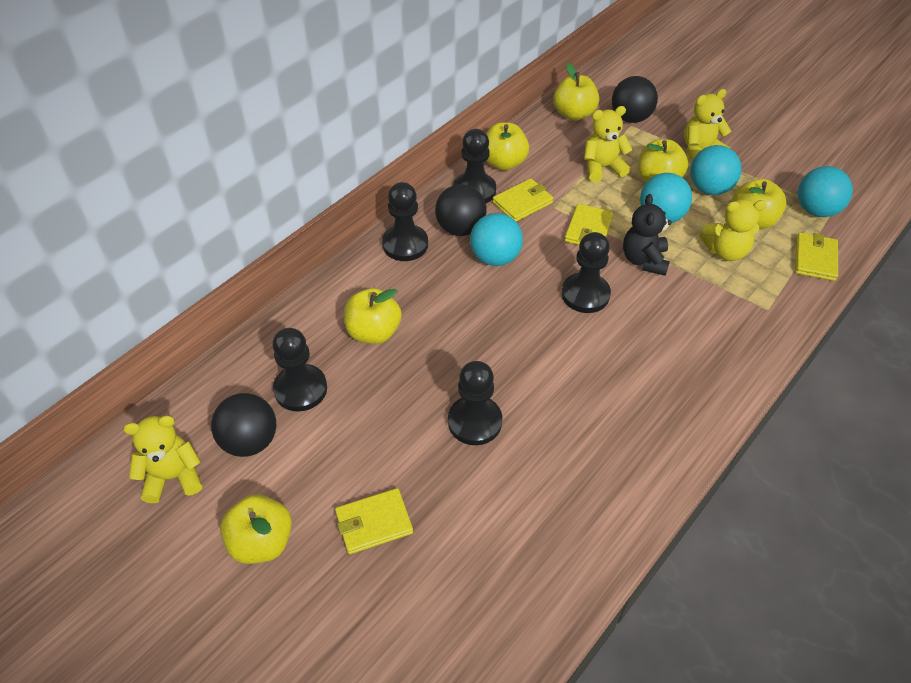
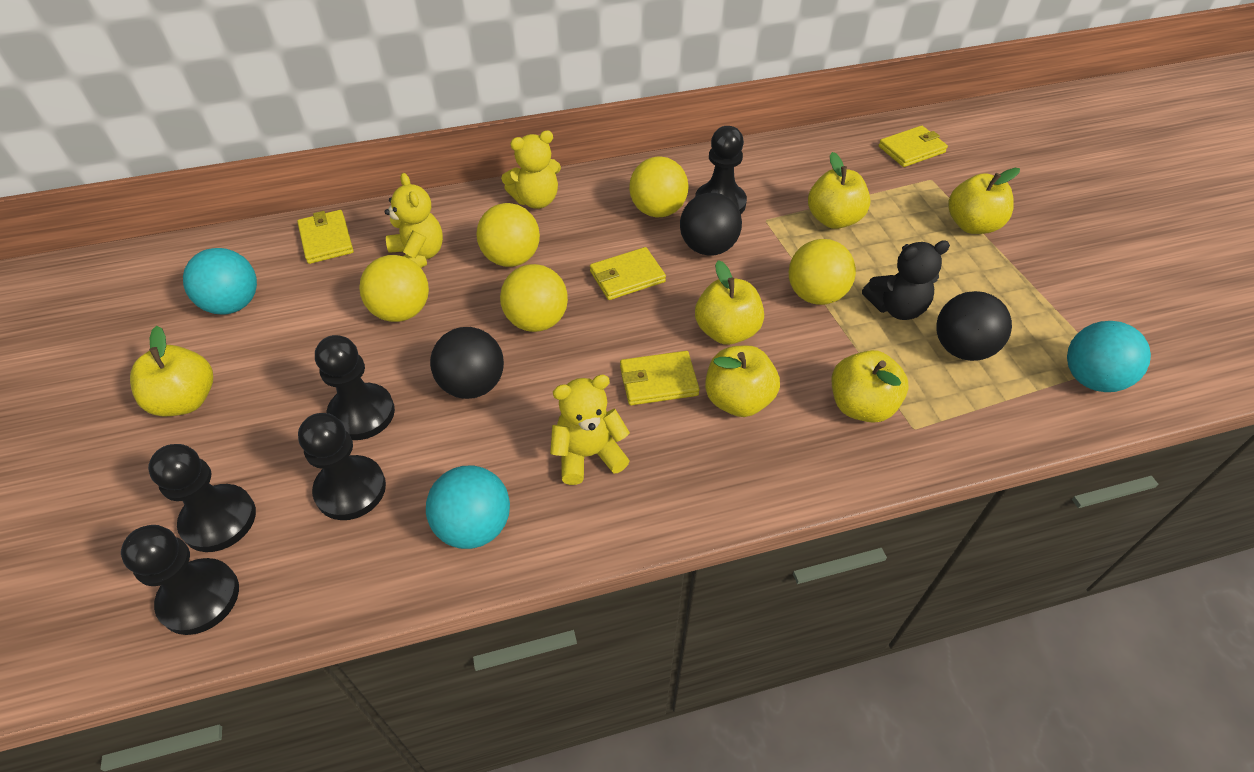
turquoise ball: [470,213,523,266] [640,173,692,223] [690,145,742,195] [798,166,853,217] = 4 -> [183,248,257,315] [426,466,510,549] [1067,321,1151,392] = 3
yellow ball: none = 0 -> [359,255,429,322] [476,203,540,267] [500,264,568,332] [629,156,689,217] [789,239,856,305] = 5
yellow teddy bear: [123,416,202,503] [584,106,633,182] [684,89,731,161] [700,199,766,261] = 4 -> [384,173,443,268] [501,130,561,209] [550,375,630,485] = 3

